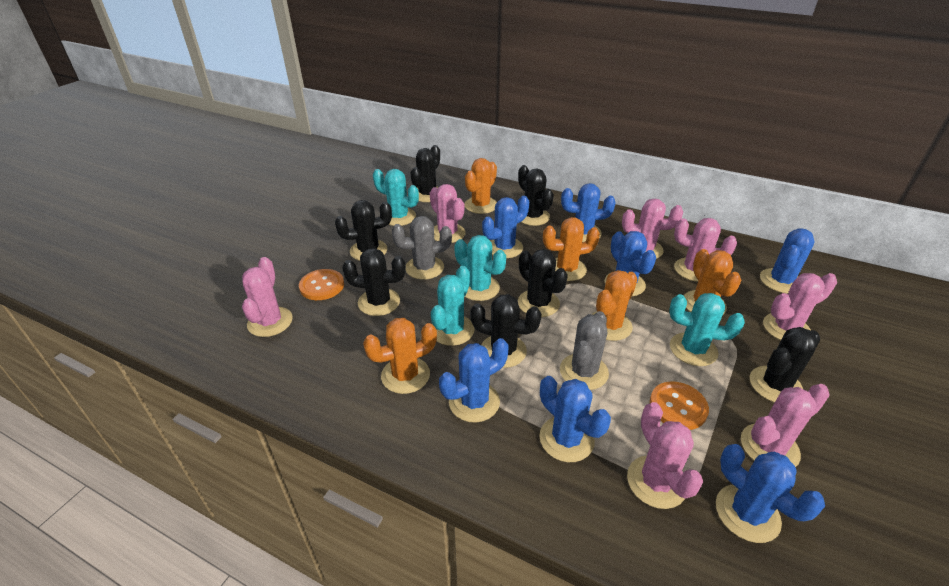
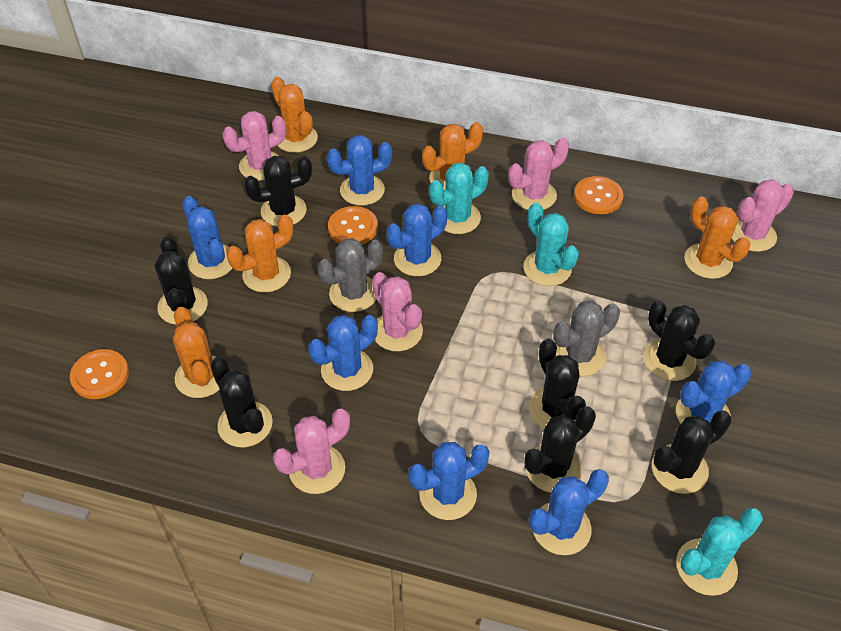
orange button: [299,269,344,300] [650,381,709,430] = 2 -> [70,349,129,399] [328,206,378,245] [574,176,623,214] = 3
pink cactus: [242,257,293,337] [430,184,466,243] [622,198,683,259] [627,402,703,509] [674,218,737,282] [741,384,830,467] [763,273,837,340] = 7 -> [222,111,286,181] [273,409,350,494] [372,272,423,351] [508,138,569,210] [732,180,794,252] = 5
turquoise cactus: [373,169,419,226] [431,266,475,346] [454,235,506,301] [669,293,745,366] = 4 -> [429,163,489,234] [524,203,579,286] [676,508,763,596] = 3

